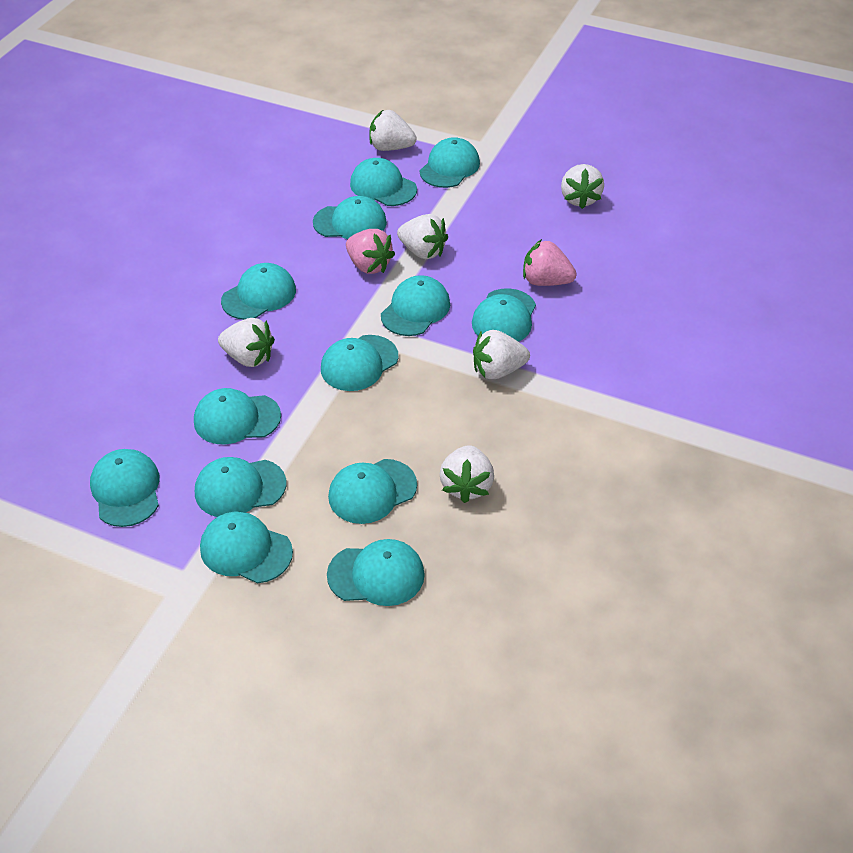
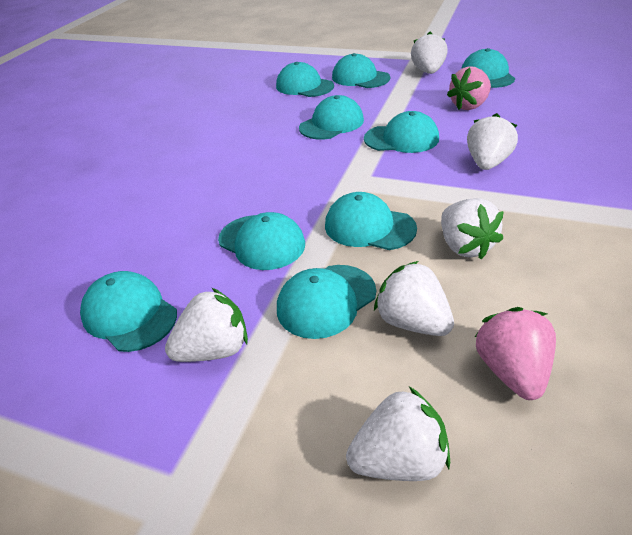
turquoise cap: [90,449,160,527] [194,388,281,444] [195,457,286,517] [200,512,293,584] [221,263,296,320] [313,196,387,239] [321,335,398,391] [327,539,425,606] [328,459,417,524] [350,158,417,206] [381,275,450,336] [420,137,480,188] [472,288,536,342] = 13 -> [80,271,177,352] [218,212,305,270] [276,62,334,97] [277,265,376,339] [299,95,364,140] [325,192,417,250] [332,53,390,88] [364,111,439,153] [461,48,515,88] = 9

